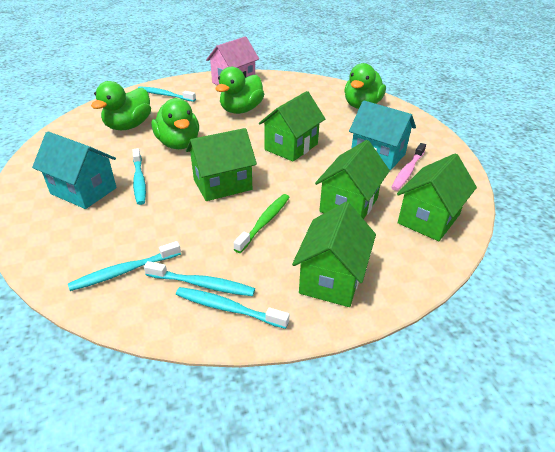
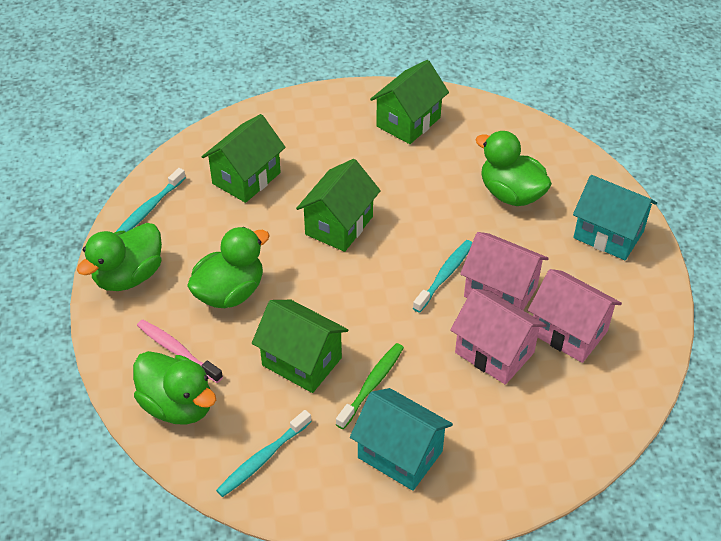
green house: [186,128,257,201] [259,91,325,162] [292,202,376,307] [315,140,390,219] [397,153,477,241] = 5 -> [202,114,286,203] [252,300,348,393] [296,159,381,252] [370,60,449,144] = 4
pink house: [206,36,259,85] = 1 -> [450,289,547,385] [460,232,549,310] [528,269,622,363] = 3
turquoise toothbrush: [68,241,181,291] [132,148,146,205] [138,86,196,102] [144,261,255,296] [176,287,289,329] = 5 -> [116,168,186,232] [216,410,312,497] [413,240,473,313] = 3

